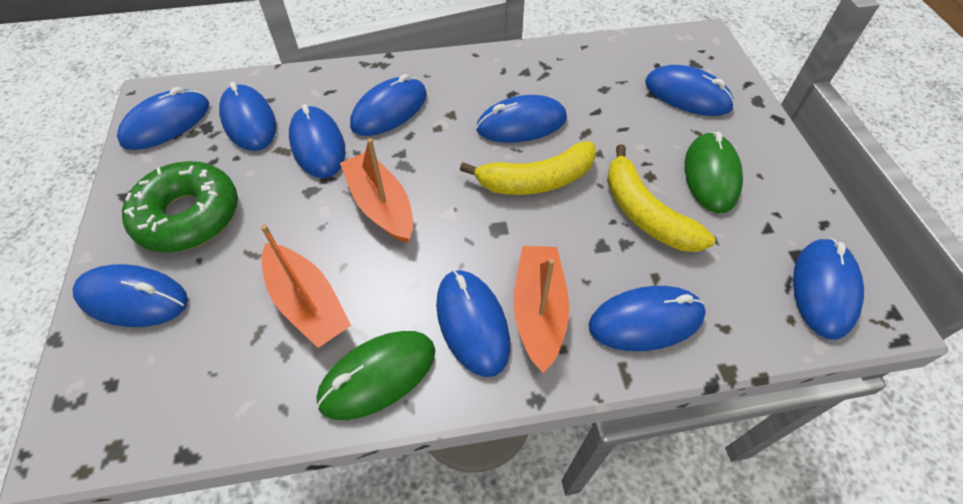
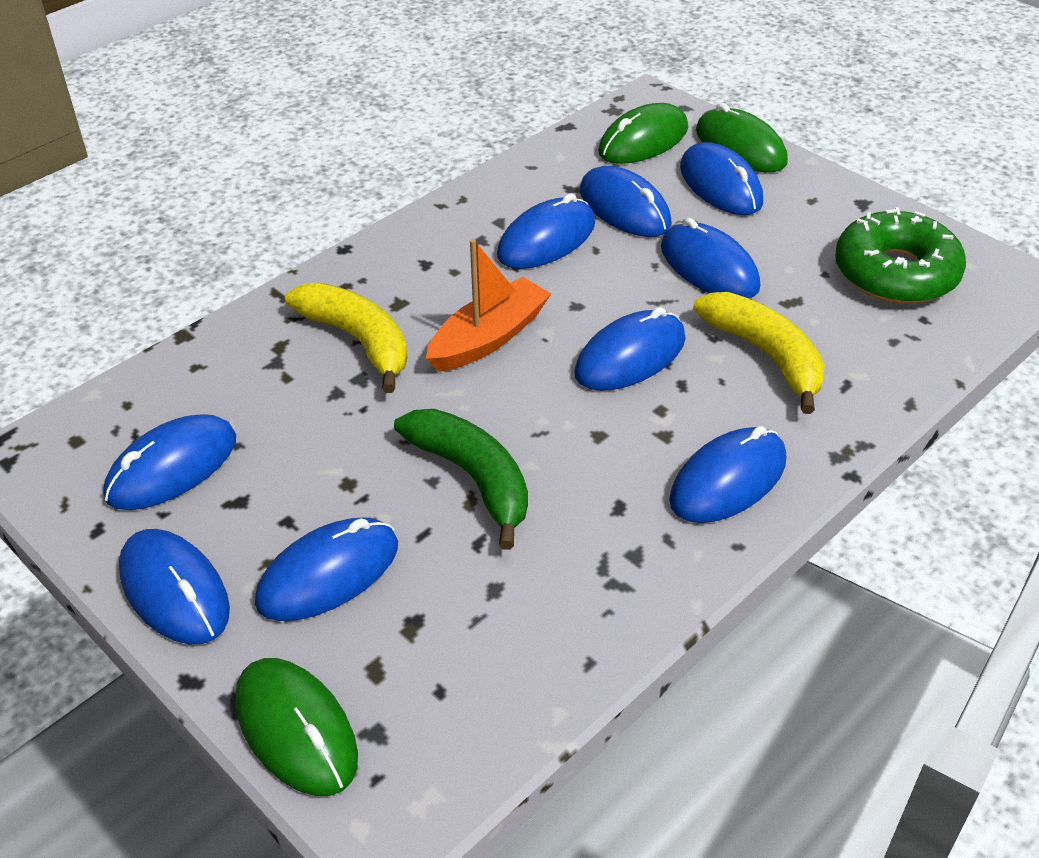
blue mouse: [73,264,188,327] [117,87,209,150] [219,82,276,151] [289,104,346,178] [350,74,427,136] [436,270,510,377] [476,95,567,143] [589,286,706,351] [645,65,735,116] [793,238,864,340] = 10 -> [103,414,236,510] [119,529,230,644] [255,517,398,621] [497,193,595,269] [574,307,686,391] [580,166,672,237] [661,218,760,298] [669,426,786,523] [680,142,763,215] = 9
green banana: none = 0 -> [394,409,528,550] = 1
green mouse: [316,331,435,420] [685,132,743,213] = 2 -> [235,658,358,796] [598,103,688,164] [696,103,788,172] = 3
orange boat: [261,225,351,348] [340,138,413,243] [513,246,569,373] = 3 -> [426,239,551,372] = 1

